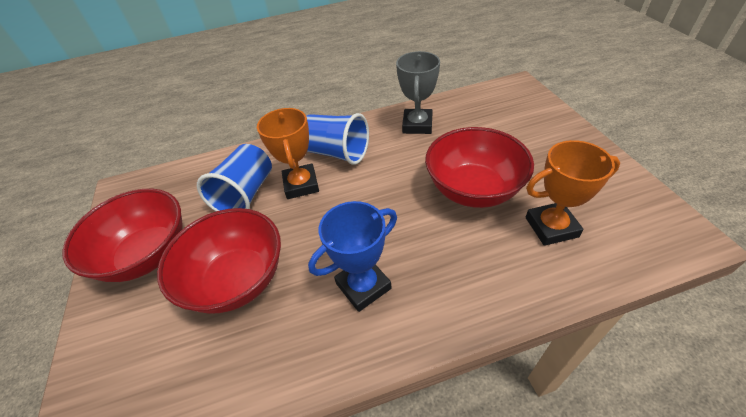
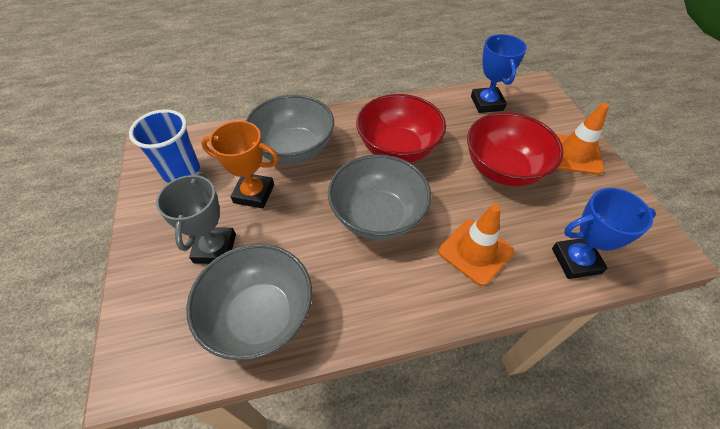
blue cup: [197,144,272,211] [306,113,369,165] = 2 -> [129,109,200,183] = 1
blue trophy: [308,201,397,312] = 1 -> [471,34,527,113] [552,188,656,279] = 2
grey bowl: none = 0 -> [186,244,312,360] [245,95,334,164] [328,154,431,240] = 3
orange traffic cone: none = 0 -> [438,204,514,286] [556,103,609,175] = 2
orange trophy: [257,108,319,199] [526,140,620,246] = 2 -> [201,121,279,209] = 1
red bowl: [63,189,182,282] [157,208,281,314] [425,127,534,208] = 3 -> [356,94,446,163] [467,112,564,187] = 2

